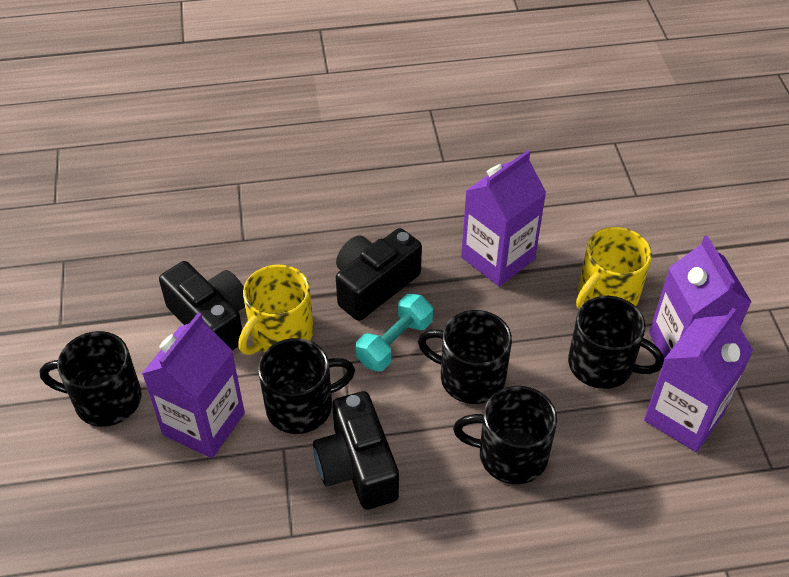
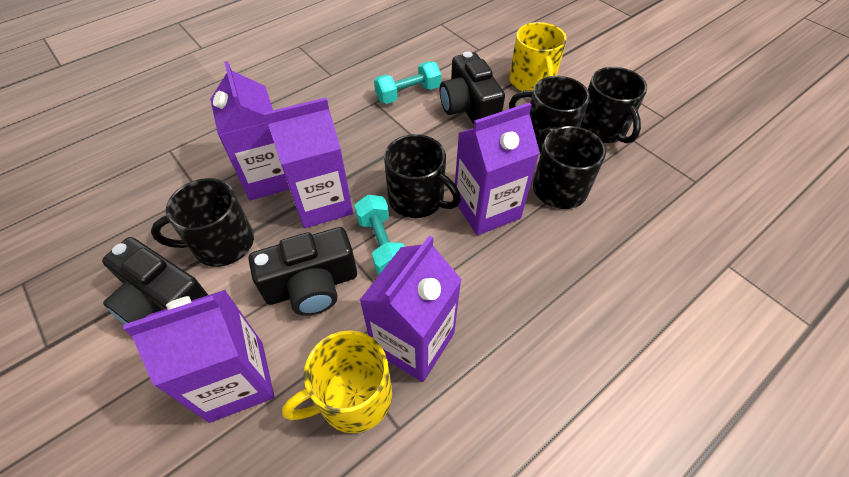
purple carton: [142,313,245,458] [461,150,546,287] [644,308,753,452] [649,235,752,360] = 4 -> [123,290,274,423] [210,61,290,200] [264,98,353,228] [359,236,462,382] [455,102,540,235] = 5
turquoise dumbbell: [355,294,433,371] = 1 -> [354,195,405,275] [374,61,441,104] = 2

